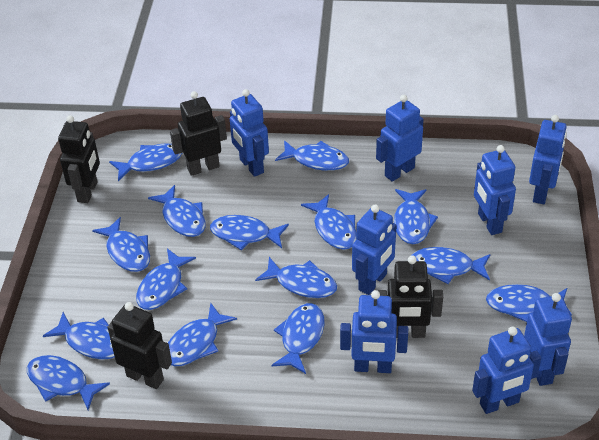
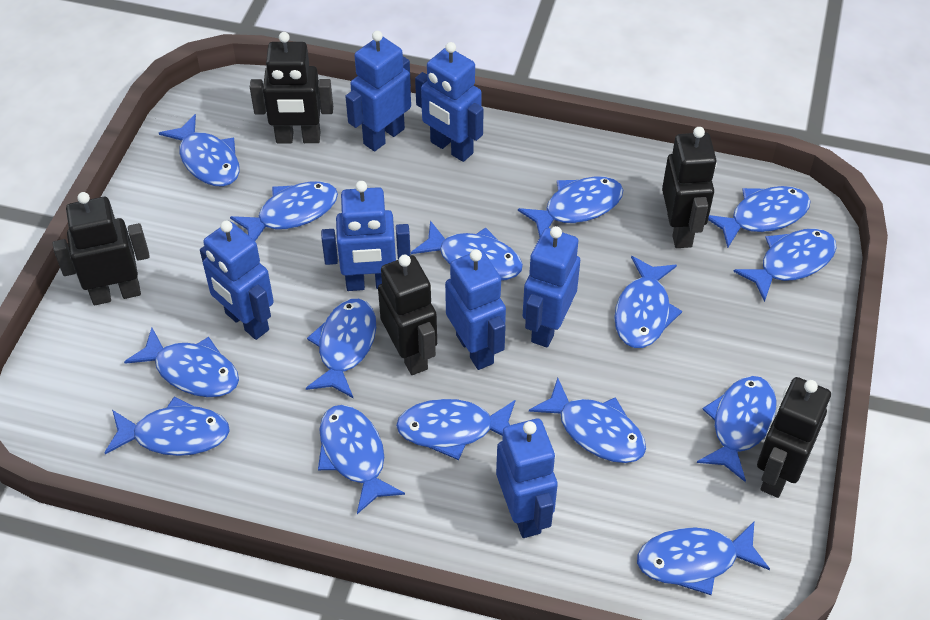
black robot: [58,115,100,203] [107,302,172,389] [170,91,227,176] [377,255,443,338] = 4 -> [53,192,150,305] [250,32,333,143] [378,255,437,375] [662,127,717,248] [757,377,831,498] = 5
blue robot: [230,89,269,177] [340,290,408,373] [352,205,397,295] [376,95,424,182] [472,326,541,414] [474,145,516,235] [524,293,572,386] [529,115,567,204] = 8 -> [200,221,274,340] [321,181,411,291] [345,31,411,152] [415,42,484,162] [445,249,506,370] [496,419,558,538] [523,226,580,348] = 7

